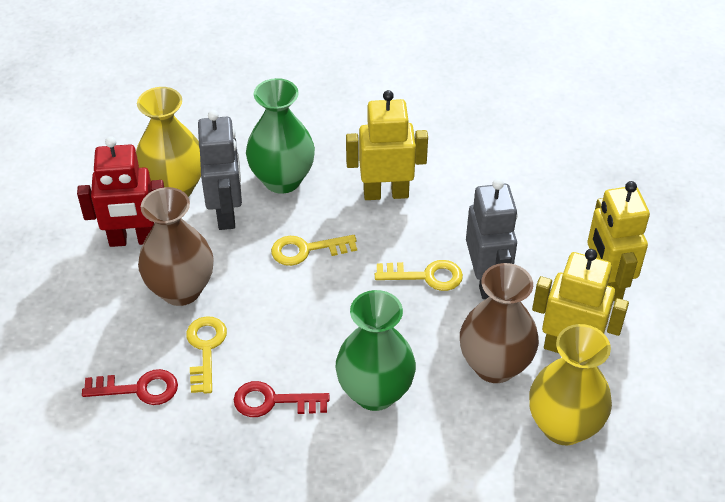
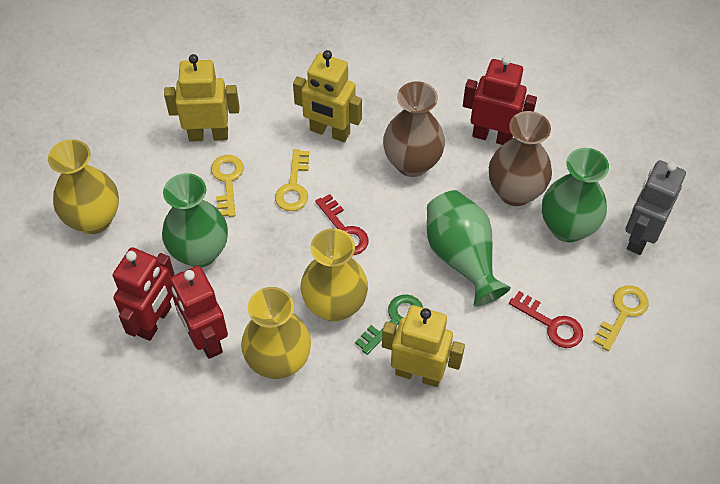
green key: none = 0 -> [355,294,423,355] = 1
green vase: [246,78,315,194] [335,290,416,411] = 2 -> [162,173,228,267] [427,190,511,307] [542,148,609,242] = 3
grey robot: [198,110,242,230] [466,178,518,299] = 2 -> [625,160,686,255] = 1
red robot: [77,136,164,247] = 1 -> [113,247,175,341] [171,266,228,359] [463,56,537,145] = 3
yellow vase: [136,87,201,197] [529,324,612,445] = 2 -> [48,139,119,234] [241,287,311,379] [301,228,368,322] = 3

